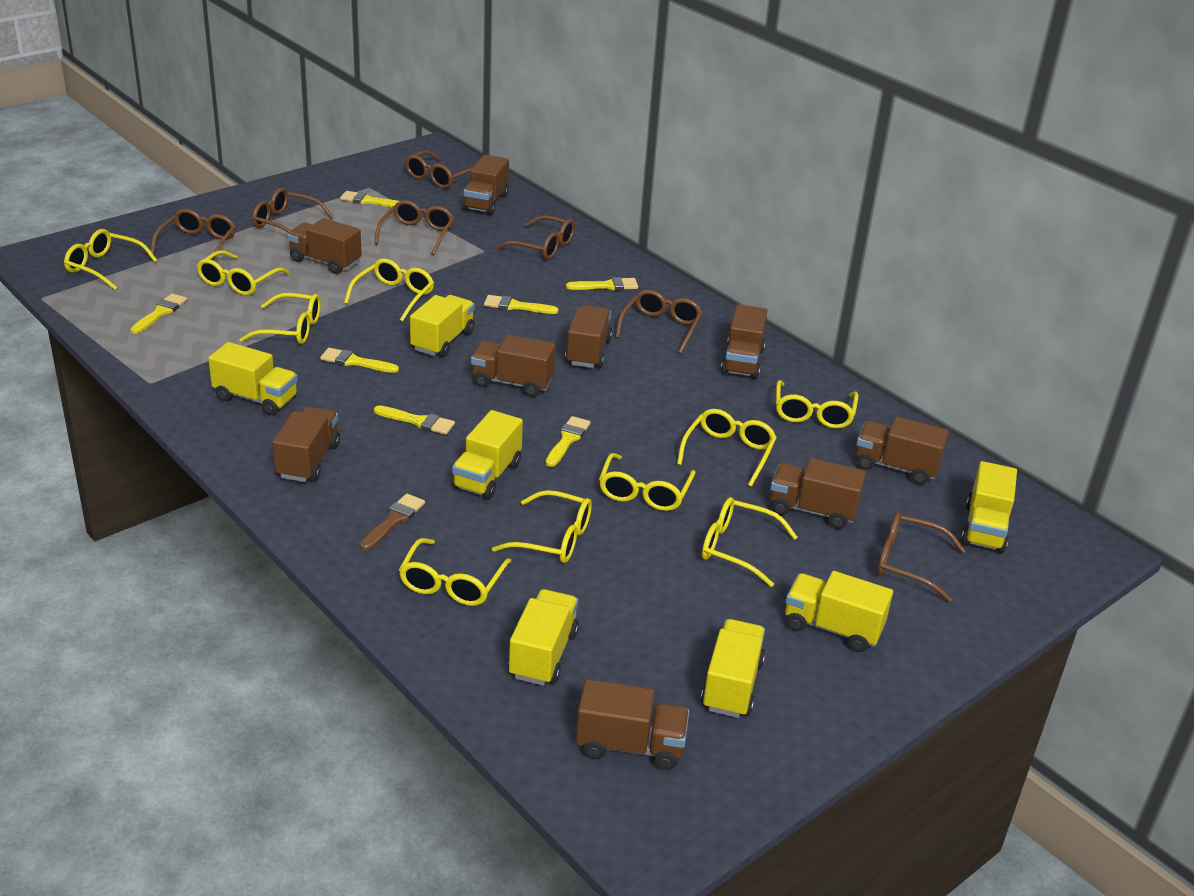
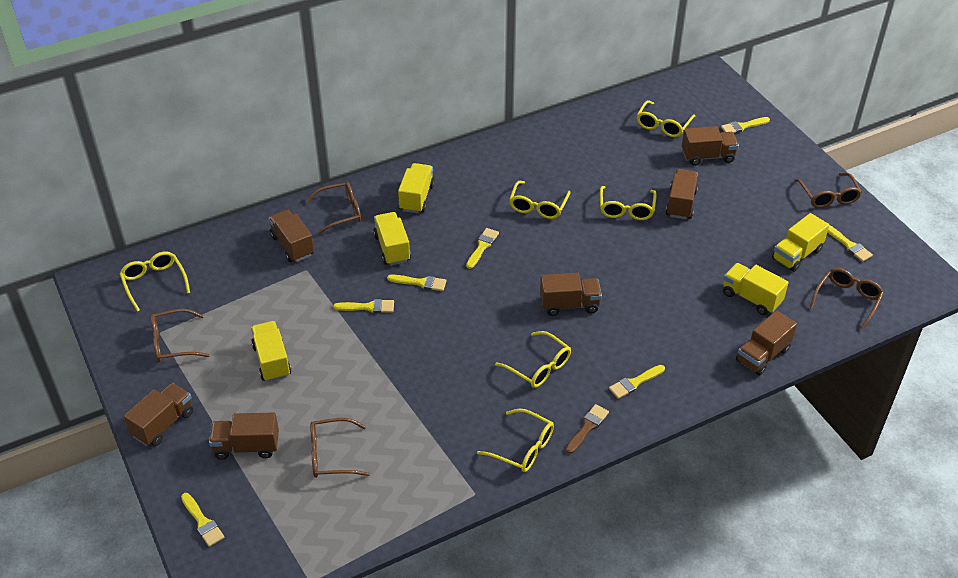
brown glasses: [151,209,236,260] [252,188,334,233] [374,200,454,255] [405,151,472,189] [496,215,575,260] [616,290,703,354] [877,512,966,602] = 7 -> [151,309,210,363] [306,182,361,235] [310,418,370,478] [795,173,862,208] [810,268,884,331] = 5
brown truck: [273,407,340,482] [287,218,362,274] [462,155,509,215] [471,335,556,397] [565,305,612,368] [576,679,689,770] [721,304,767,379] [770,458,866,529] [856,417,949,485] = 9 -> [124,383,193,446] [209,413,279,460] [268,210,314,262] [540,273,602,316] [665,169,698,219] [682,126,739,166] [736,310,797,376] = 7
yellow glasses: [64,229,158,290] [196,250,289,296] [239,293,321,344] [344,259,434,322] [399,538,512,606] [492,490,592,563] [599,453,696,511] [677,409,777,487] [702,497,797,587] [776,380,858,429] = 10 -> [119,251,190,312] [477,409,554,472] [495,331,571,388] [509,181,571,219] [600,186,656,220] [636,100,695,137] = 6
yellow truck: [208,342,298,415] [410,295,475,357] [452,410,523,499] [508,589,579,685] [701,619,765,718] [785,571,893,652] [961,461,1017,553] = 7 -> [251,321,291,382] [373,212,411,265] [398,163,435,213] [723,263,789,315] [772,213,829,272] = 5

